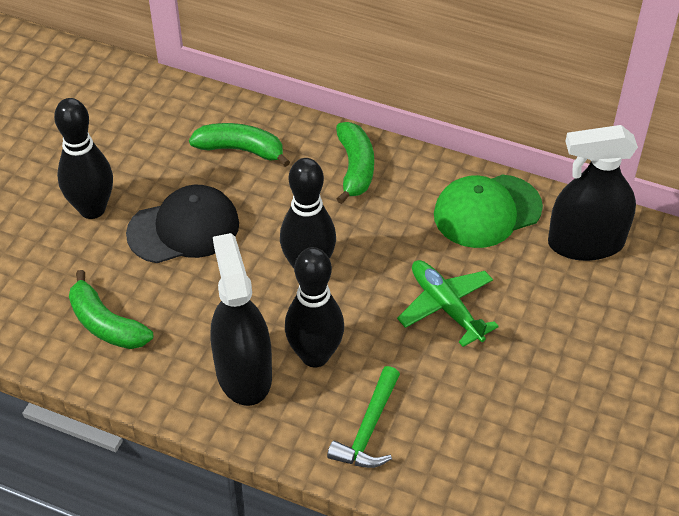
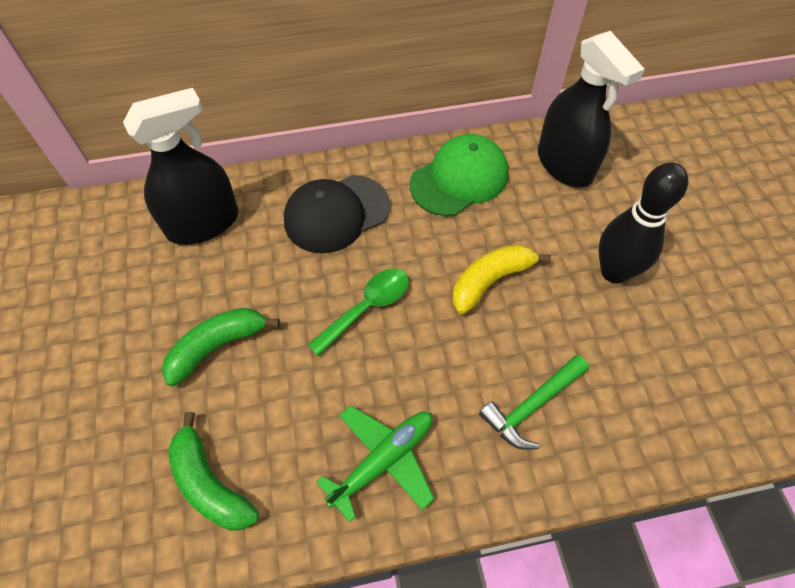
black bowling pin: [54,98,113,219] [280,158,336,268] [285,247,344,367] = 3 -> [599,162,688,283] = 1
green banana: [69,270,153,349] [189,123,290,167] [336,122,374,204] = 3 -> [162,308,280,386] [168,412,259,531] = 2
green spoon: none = 0 -> [308,268,409,356] = 1
yellow banana: none = 0 -> [452,244,551,314] = 1

